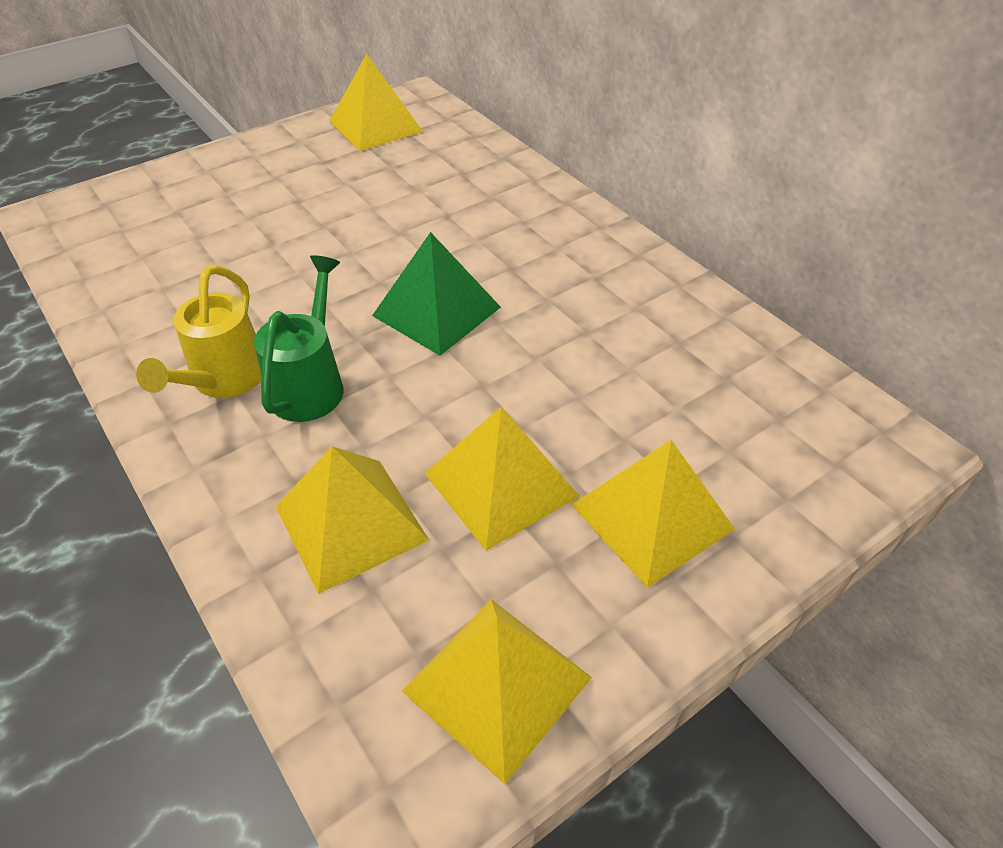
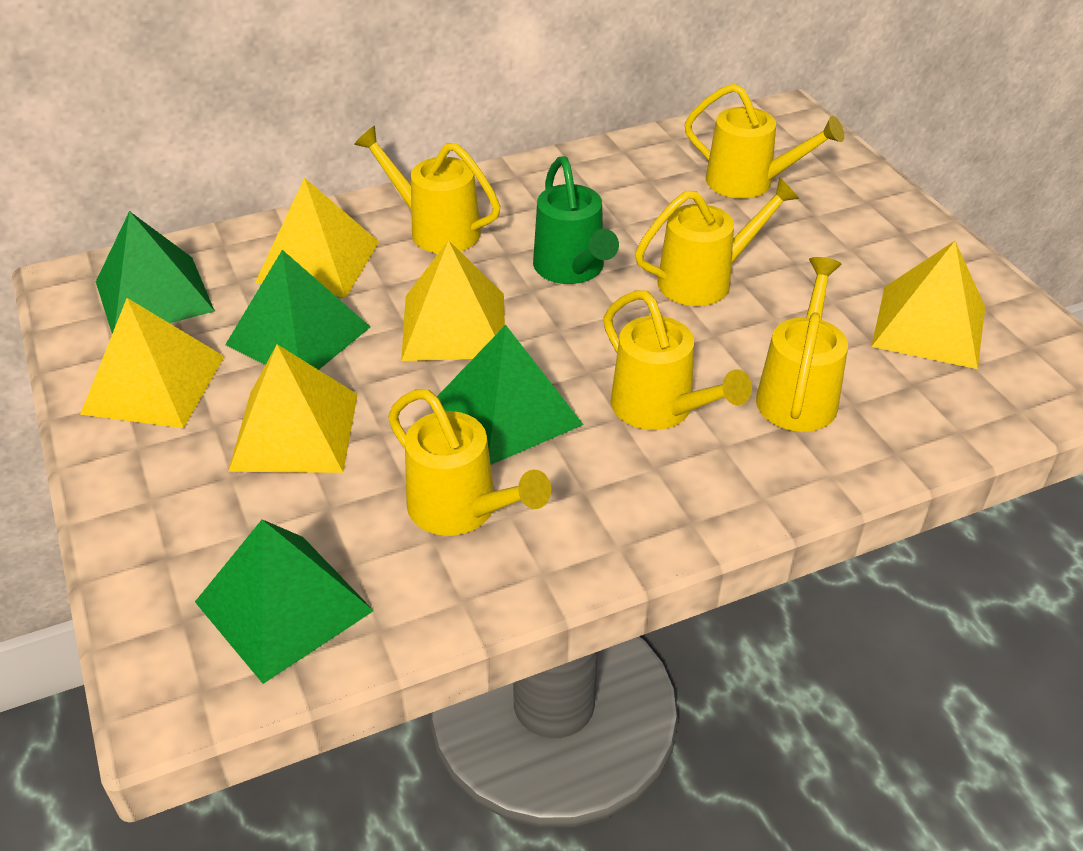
green pyramid: [372,232,501,356] = 1 -> [96,211,215,334] [195,519,374,684] [225,250,370,370] [437,325,583,465] = 4
yellow watering can: [136,265,261,398] = 1 -> [354,126,500,253] [388,389,551,536] [603,290,752,430] [635,177,800,306] [684,84,844,198] [756,257,848,432] = 6

